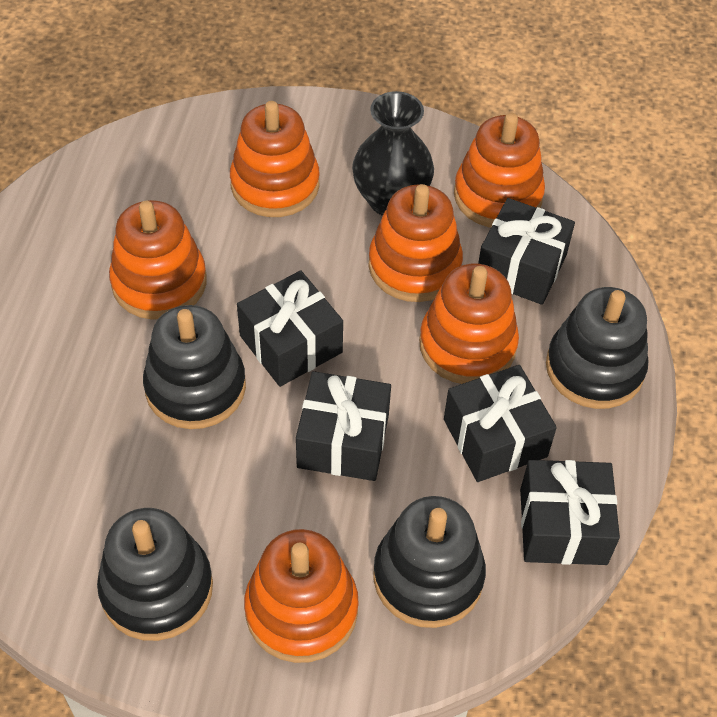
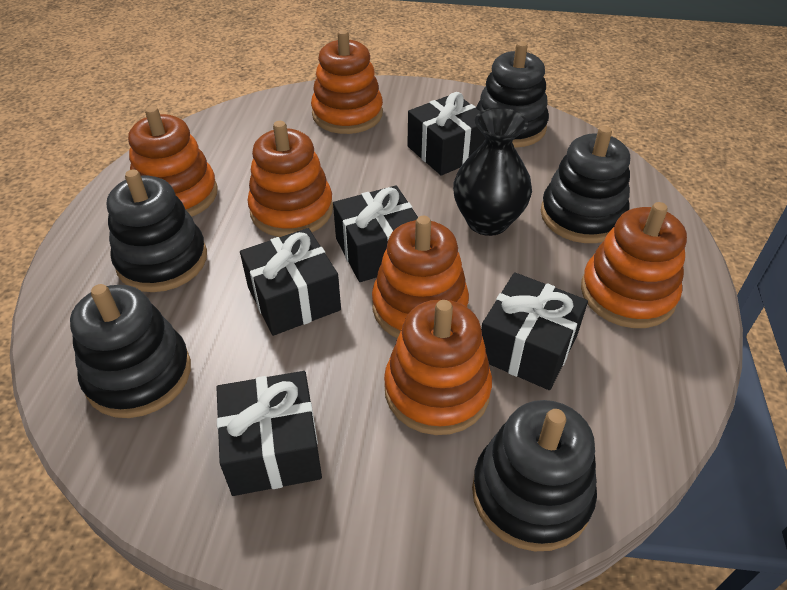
black stacking toy: [97,508,213,641] [143,305,246,429] [373,496,486,628] [546,287,648,409] = 4 -> [70,284,191,418] [107,169,207,292] [472,400,597,551] [476,41,549,148] [541,126,630,243] = 5

